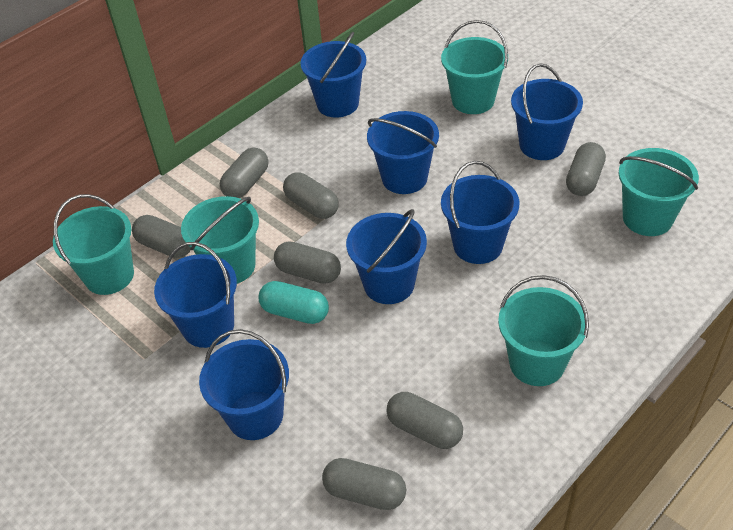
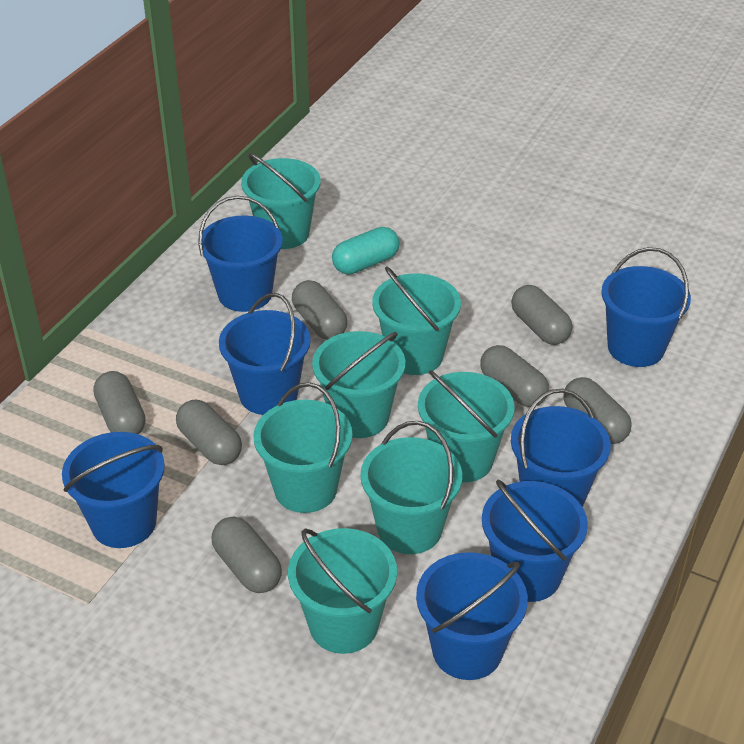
turquoise bucket: [53,194,134,295] [181,196,259,284] [441,20,508,114] [498,275,589,386] [619,148,699,236] = 5 -> [241,153,321,249] [254,382,352,513] [288,528,397,654] [312,331,405,438] [360,421,462,554] [372,266,461,375] [418,370,514,483] = 7

